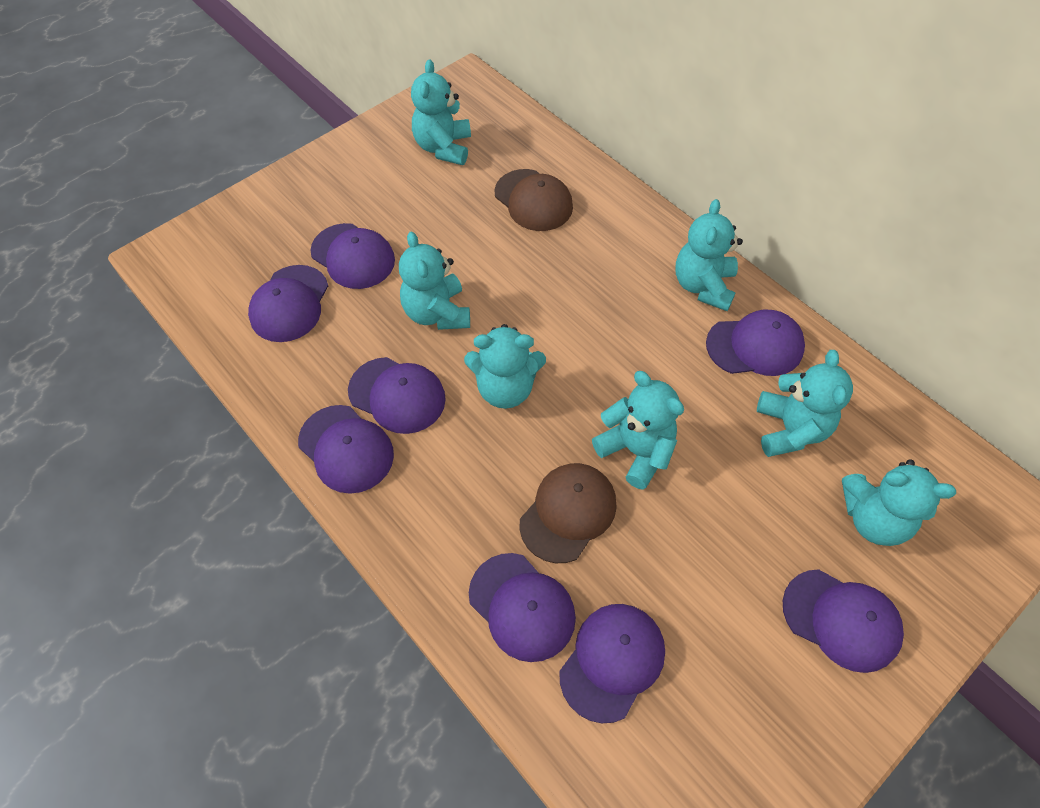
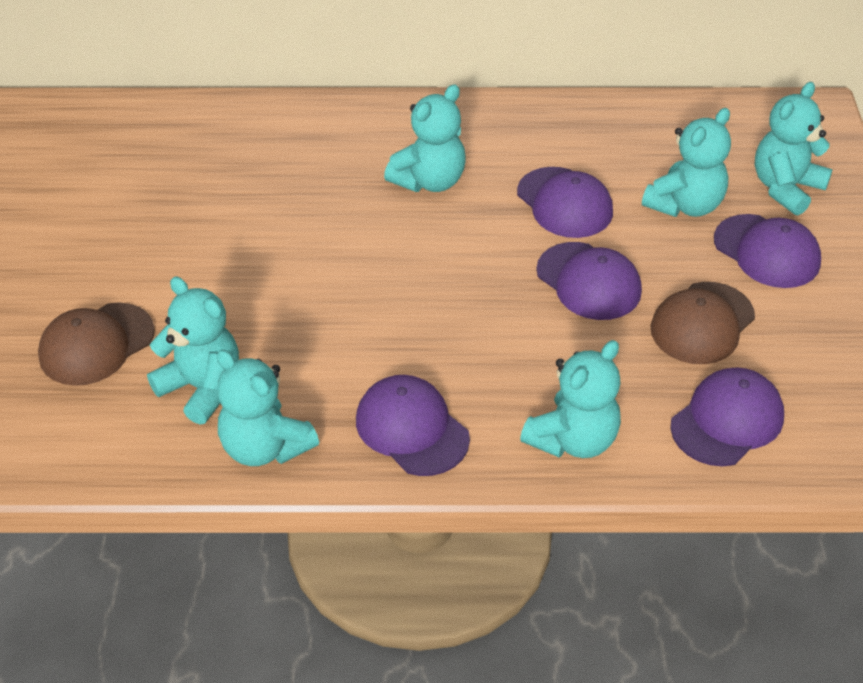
purple cap: [248,265,328,342] [298,405,394,494] [310,223,395,289] [348,357,446,434] [469,553,576,662] [559,604,665,723] [706,310,805,376] [783,569,904,673] = 8 -> [356,375,470,476] [517,167,613,238] [536,242,642,320] [670,367,784,466] [714,214,821,288] = 5
turquoise teddy bear: [399,231,470,330] [411,59,471,165] [464,324,546,409] [592,371,684,490] [675,199,743,311] [757,350,853,457] [842,460,956,546] = 7 -> [147,277,239,425] [216,350,319,466] [384,85,466,192] [520,340,621,458] [642,108,731,217] [755,82,833,216] = 6

